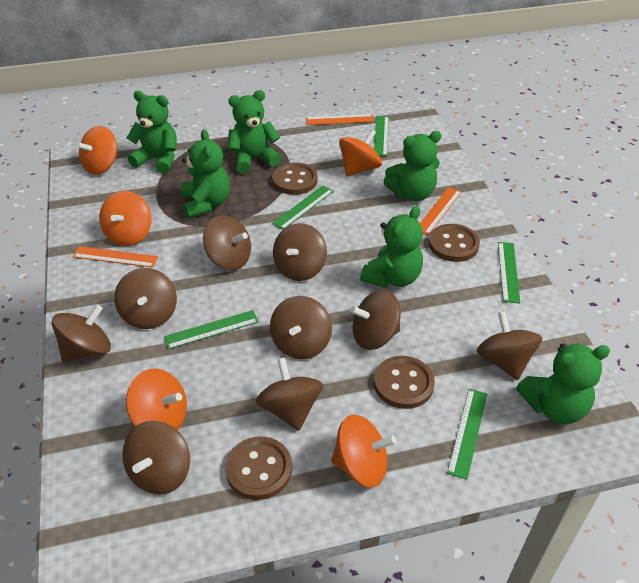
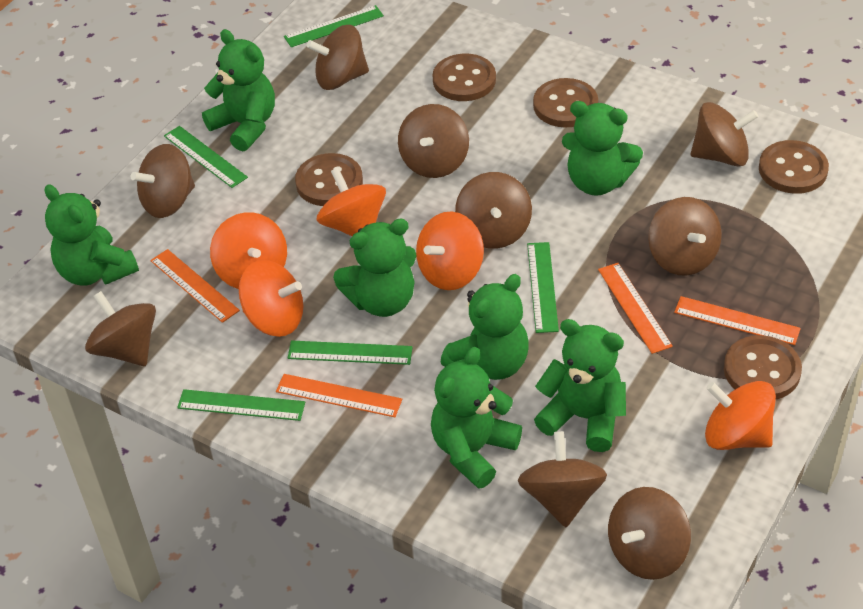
brown button: [225,437,292,500] [272,163,318,195] [374,356,435,409] [429,224,480,262] = 4 -> [295,153,363,206] [432,53,496,101] [533,78,598,128] [724,335,802,399] [759,140,829,194] = 5
green teddy bear: [127,91,177,174] [181,129,230,218] [228,90,281,174] [360,206,423,288] [383,131,441,201] [516,343,610,424] = 6 -> [45,184,139,286] [202,29,275,151] [333,218,417,317] [431,347,522,489] [441,274,529,380] [534,319,626,452] [562,101,643,196] = 7
orange ruler: [72,246,158,268] [306,114,374,125] [420,187,462,235] = 3 -> [150,249,240,323] [276,374,402,417] [598,263,673,354] [674,296,801,345] = 4

